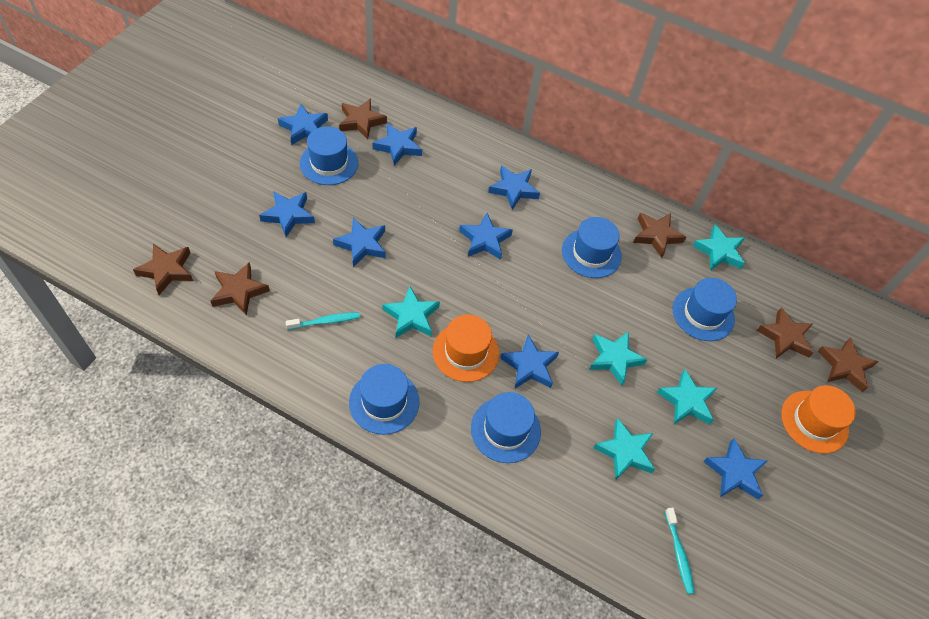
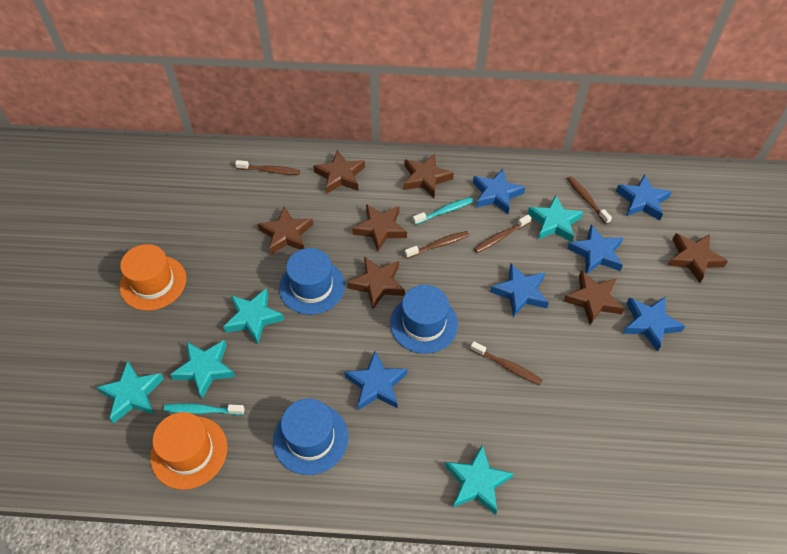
blue hat: [300,126,358,185] [349,364,420,435] [471,392,541,463] [562,217,622,278] [673,278,737,341] = 5 -> [273,398,348,475] [279,248,345,315] [390,285,458,354] = 3
blue star: [259,191,315,237] [278,104,328,145] [333,218,386,267] [373,123,422,166] [459,213,513,260] [488,165,540,210] [500,335,559,389] [703,438,767,499] = 8 -> [345,351,407,410] [473,169,525,214] [490,264,549,317] [567,225,624,274] [616,174,672,220] [622,297,685,352] = 6
brown star: [133,244,193,295] [211,262,270,316] [339,98,387,140] [633,213,686,258] [757,307,814,358] [817,337,878,392] = 6 -> [258,207,313,255] [313,150,365,194] [347,257,405,309] [352,204,407,251] [404,154,454,198] [563,271,625,325] [668,233,728,283] = 7
brown toothbrush: none = 0 -> [235,160,300,175] [405,231,469,258] [470,341,542,385] [474,215,531,253] [567,176,612,224] = 5

